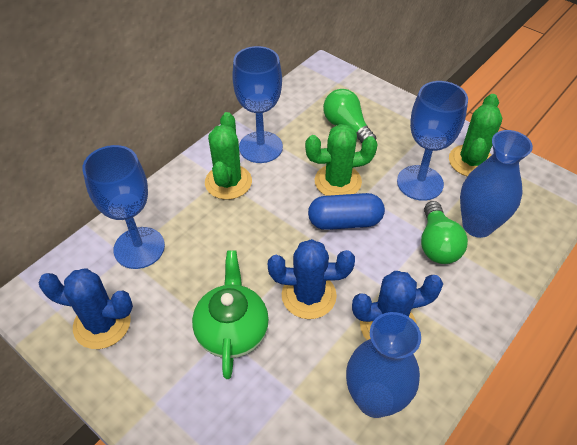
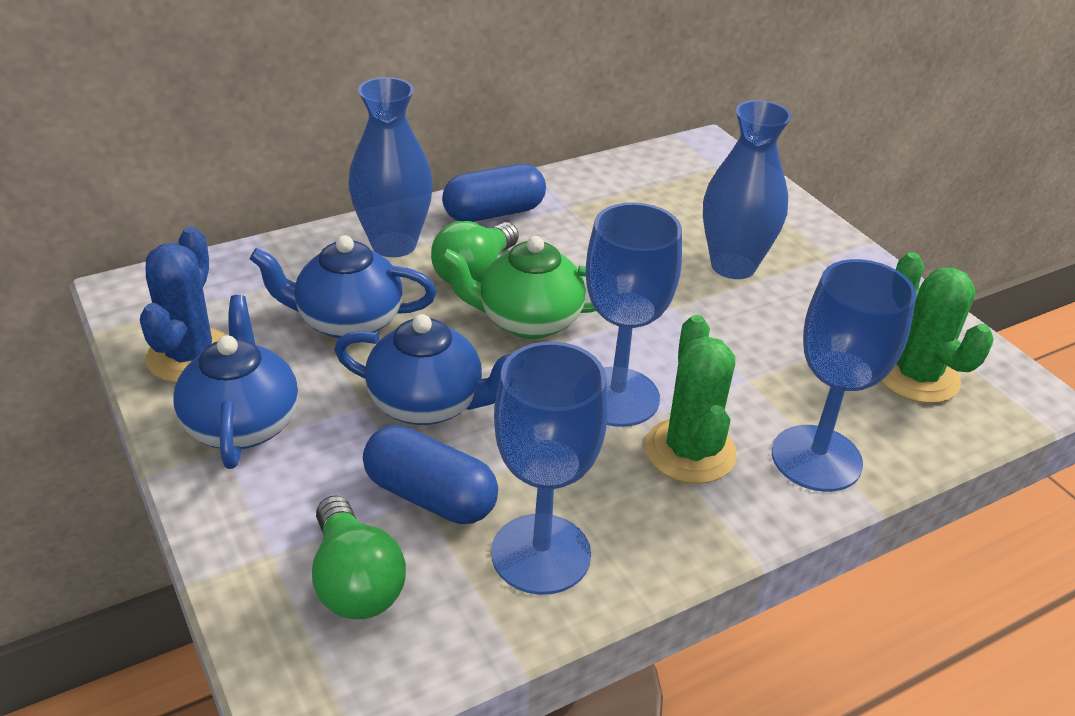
blue cactus: [39,268,133,349] [268,239,355,319] [352,271,443,340] = 3 -> [140,227,226,383] = 1
blue capsule: [308,193,385,230] = 1 -> [363,425,498,524] [442,164,546,222] = 2
blue teapot: none = 0 -> [174,295,298,469] [249,235,437,338] [334,314,511,425] = 3
green cactus: [205,112,252,200] [305,124,378,196] [449,94,502,176] = 3 -> [645,315,737,484] [881,252,994,403] = 2

